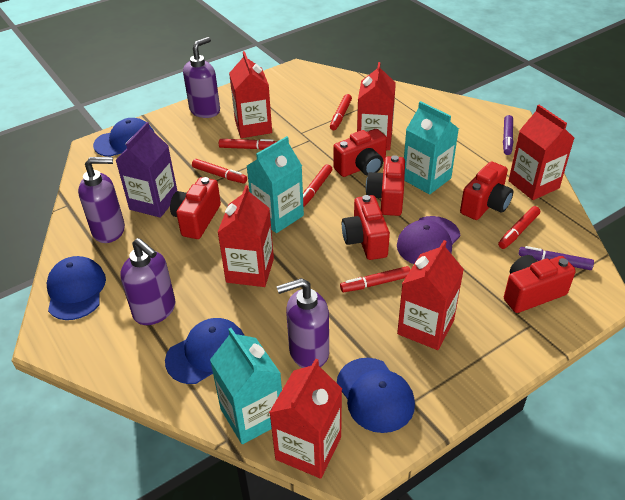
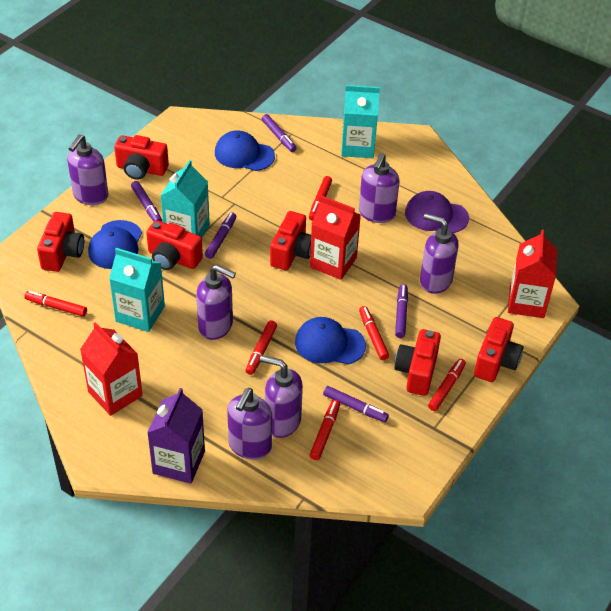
blue cap: [47,256,106,320] [93,118,154,157] [165,318,245,384] [337,358,415,433] = 4 -> [88,220,142,269] [215,130,275,171] [295,317,366,364] = 3
purple marker: [503,115,513,155] [519,246,594,270] = 2 -> [131,181,162,222] [205,212,236,259] [262,114,297,152] [323,386,389,422] [395,284,408,338] = 5
purple soap dispenser: [78,157,125,243] [120,238,175,325] [183,37,220,118] [276,278,329,368] = 4 -> [67,134,108,205] [196,265,236,340] [227,388,272,460] [260,355,303,438] [359,153,400,223] [420,213,459,294] = 6
red carton: [217,185,274,287] [229,51,272,138] [269,358,342,479] [357,62,396,150] [397,240,464,350] [508,105,574,200] = 6 -> [80,322,143,416] [310,195,361,280] [508,230,557,318] = 3

